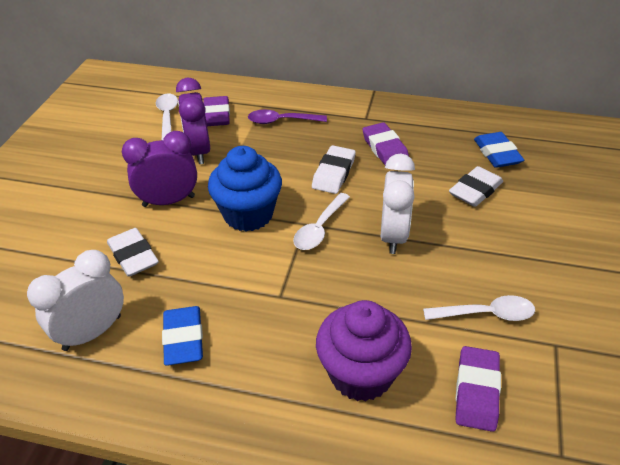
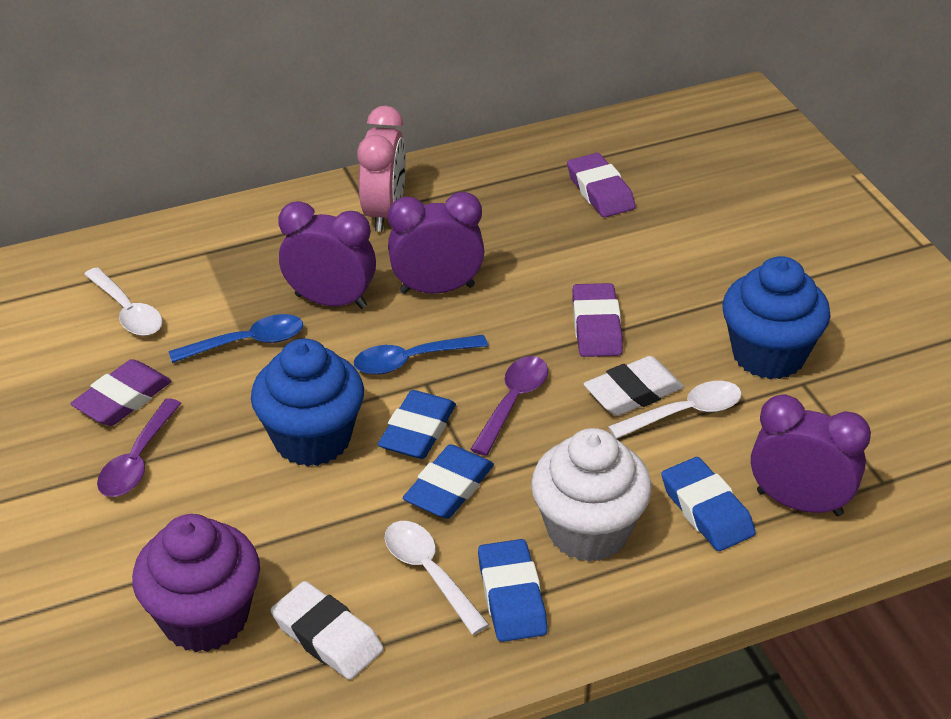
blue cupcake: [208,146,282,232] = 1 -> [251,338,364,466] [722,256,831,379] = 2
blue eraser: [162,306,203,366] [474,132,524,168] = 2 -> [378,390,456,459] [403,444,494,519] [478,539,548,642] [661,457,756,551] = 4
blue spoon: none = 0 -> [169,314,303,363] [354,335,488,375] = 2
pink clock: none = 0 -> [357,106,406,232] = 1
purple clock: [122,131,197,207] [176,78,210,164] = 2 -> [278,201,376,309] [388,192,484,294] [751,394,871,516] = 3
purple spoon: [248,110,327,124] = 1 -> [97,398,182,497] [470,356,548,456] = 2
white clock: [27,250,124,351] [381,154,415,254] = 2 -> none = 0
white cupcake: none = 0 -> [531,428,652,562] = 1
white eraser: [107,228,159,277] [312,145,356,194] [449,166,503,207] = 3 -> [271,581,384,680] [584,356,684,416] = 2

